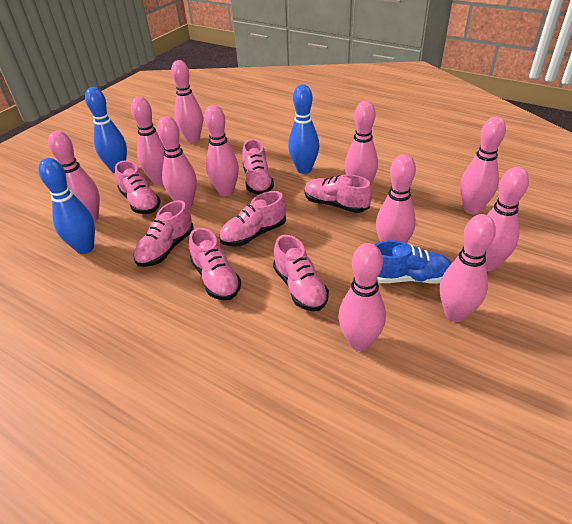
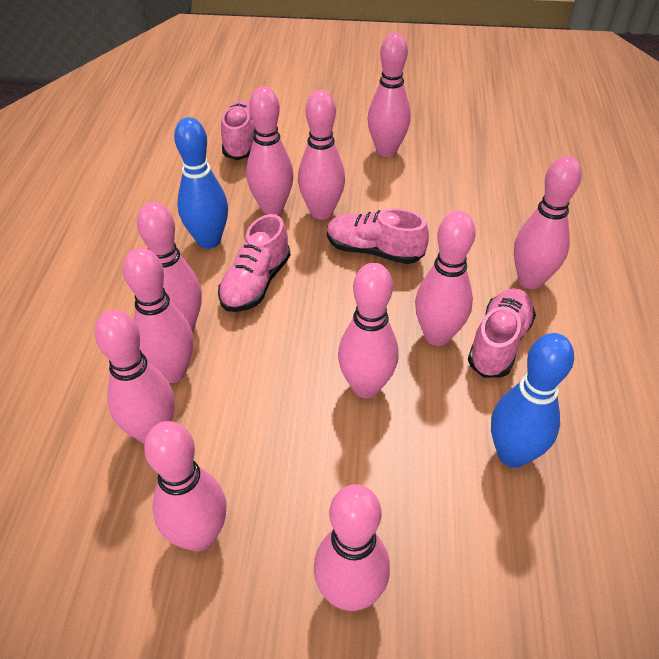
blue bowling pin: [38,158,95,254] [85,87,127,173] [288,84,319,174] = 3 -> [174,117,228,249] [491,333,574,468] = 2
blue shoe: [374,240,452,284] = 1 -> none = 0
pink shoe: [115,161,161,214] [134,200,194,267] [189,228,241,300] [219,191,286,247] [242,139,274,195] [273,235,329,311] [304,174,372,213] = 7 -> [218,214,290,312] [221,100,255,160] [327,208,429,264] [468,288,536,378] = 4

